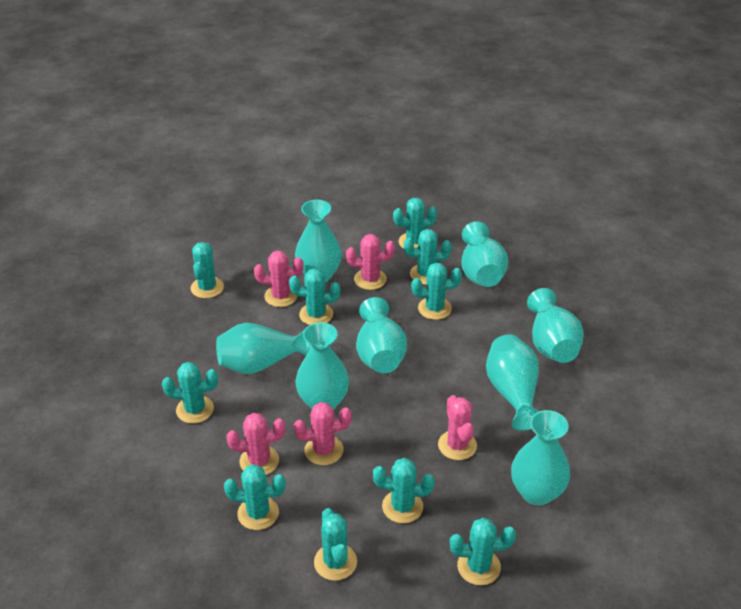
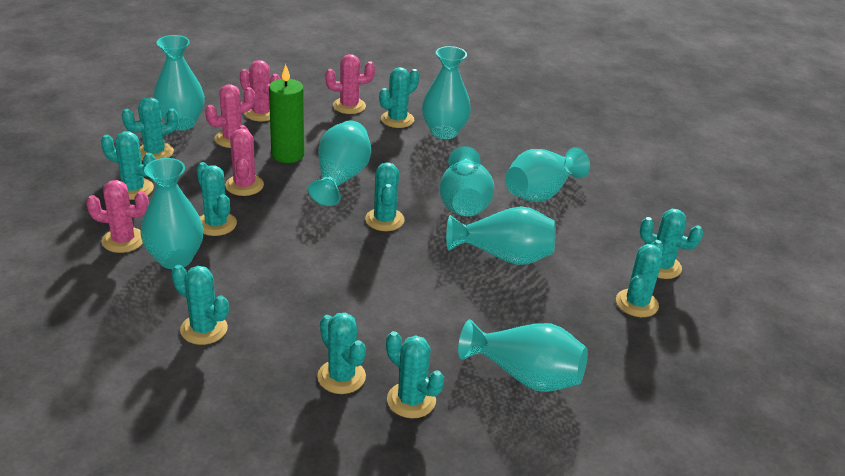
green candle: none = 0 -> [269,64,304,163] = 1

